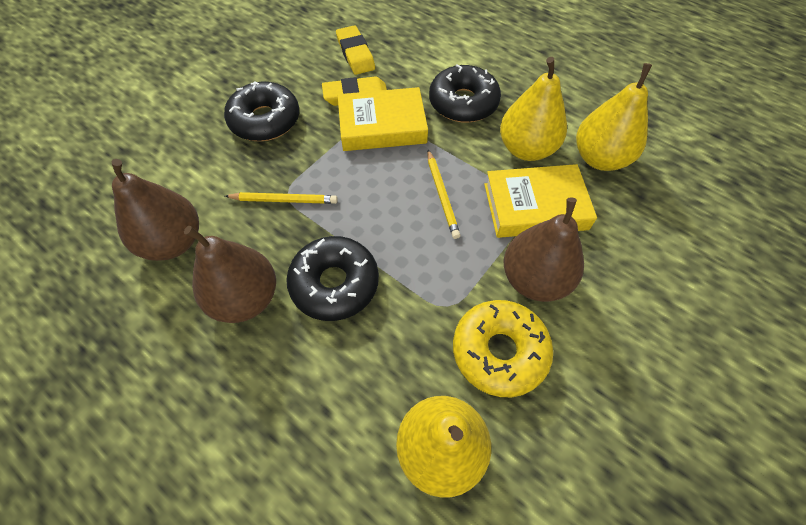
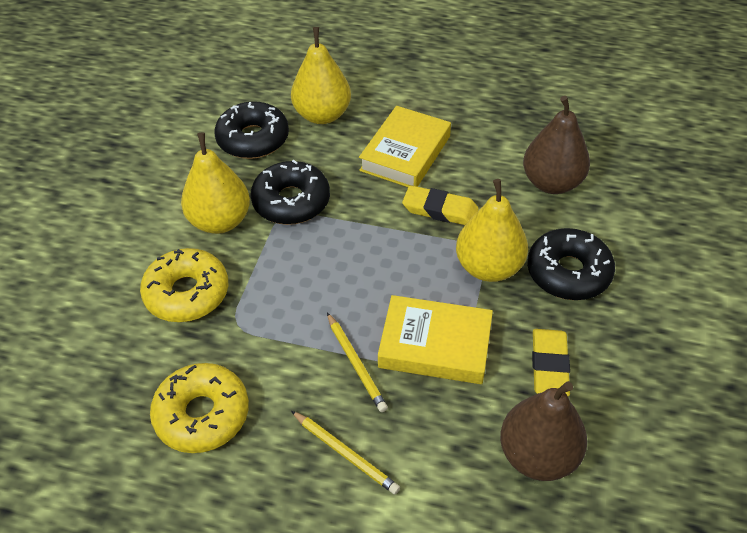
brown pear: [111,159,199,261] [184,226,276,323] [504,197,584,302] = 3 -> [500,381,587,481] [523,96,590,194] = 2
yellow donut: [453,300,553,397] = 1 -> [140,248,228,322] [150,363,249,453] = 2

